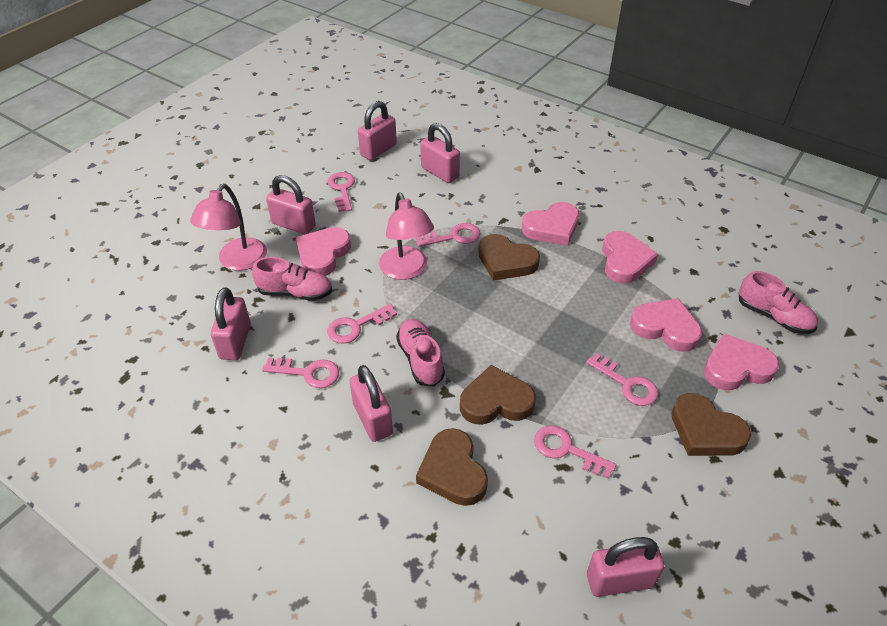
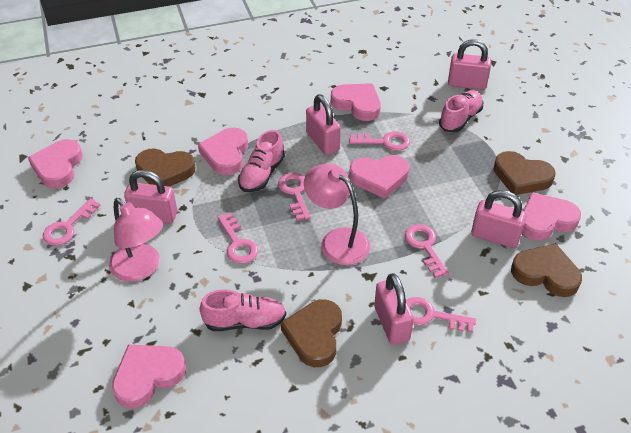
pink heart: [296,227,351,276] [522,202,579,246] [602,231,658,284] [630,298,702,352] [704,334,779,390] = 5 -> [28,139,83,188] [112,345,186,408] [198,128,248,175] [331,83,381,121] [349,155,409,199] [522,192,581,241] = 6
pink padlock: [211,287,251,360] [266,175,316,234] [350,365,393,442] [358,101,397,160] [420,123,460,183] [587,537,664,597] = 6 -> [124,170,177,224] [306,94,341,155] [374,273,414,345] [448,39,491,90] [471,190,527,248] = 5

